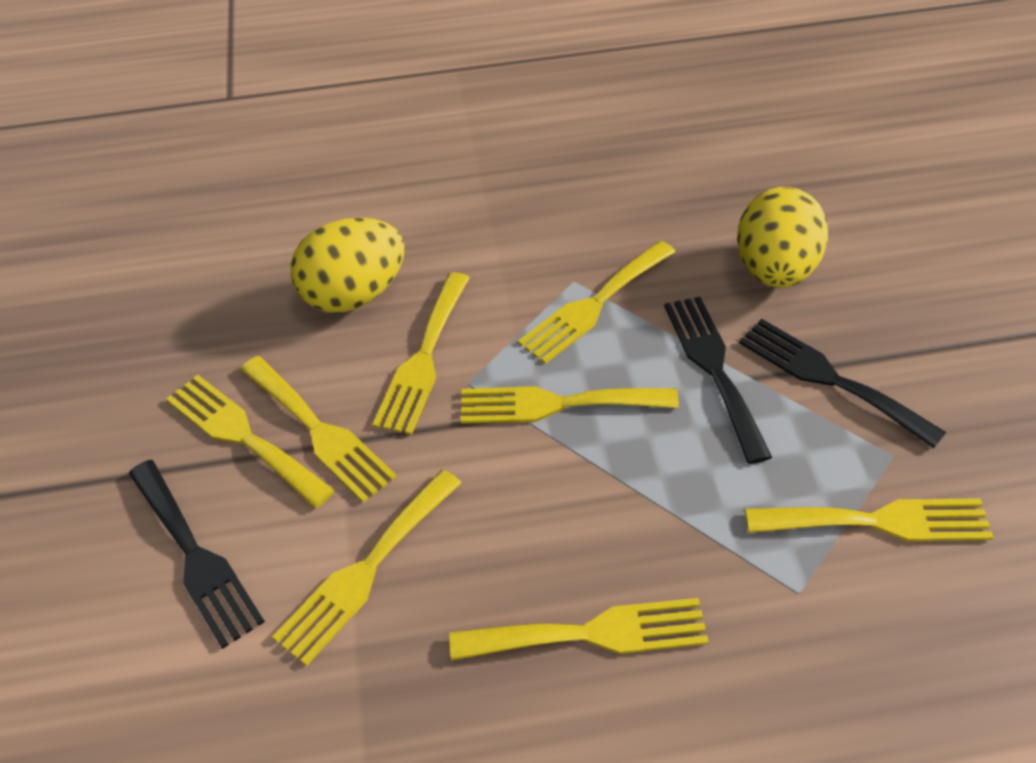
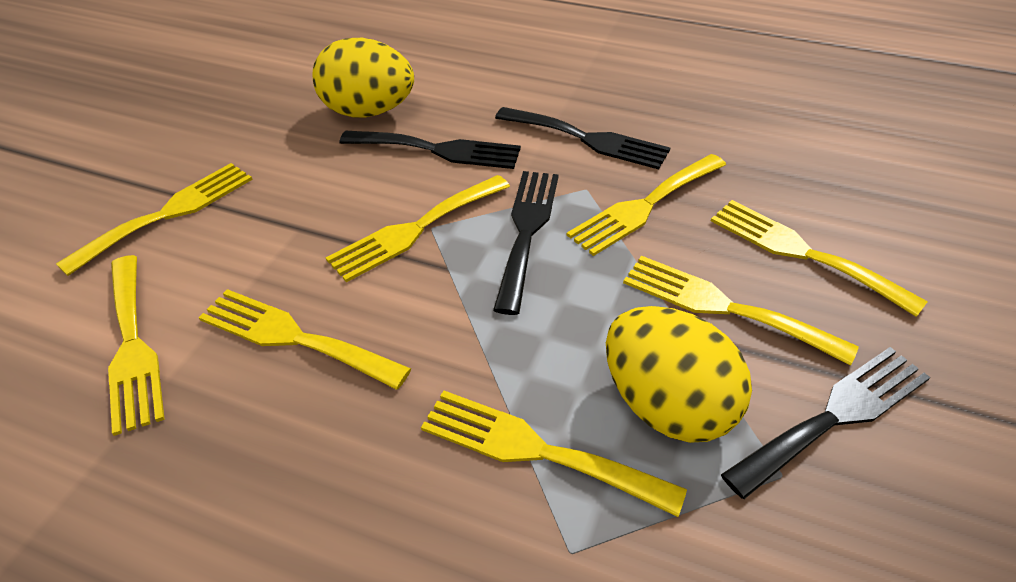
black fork: [129,460,265,649] [664,297,772,464] [739,319,946,449] = 3 -> [339,131,521,169] [493,171,559,315] [495,107,670,170] [721,347,930,499] = 4

